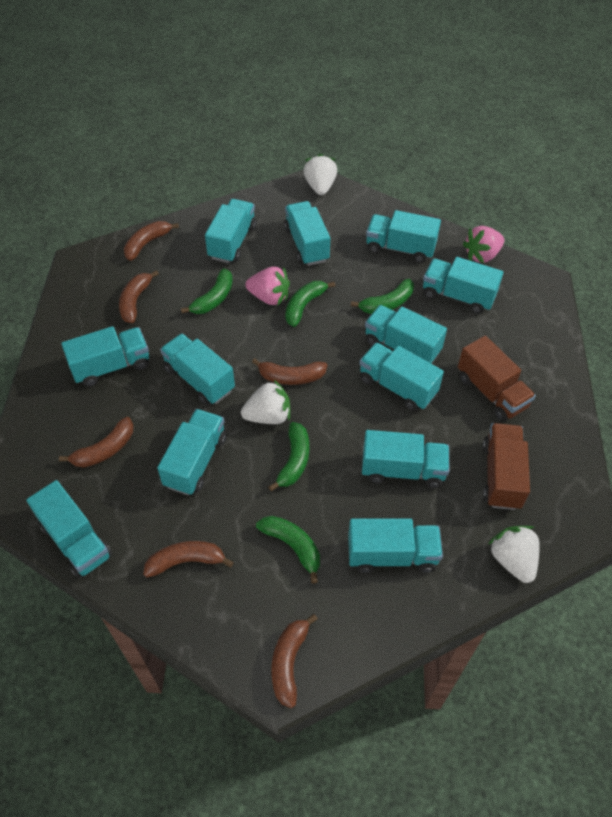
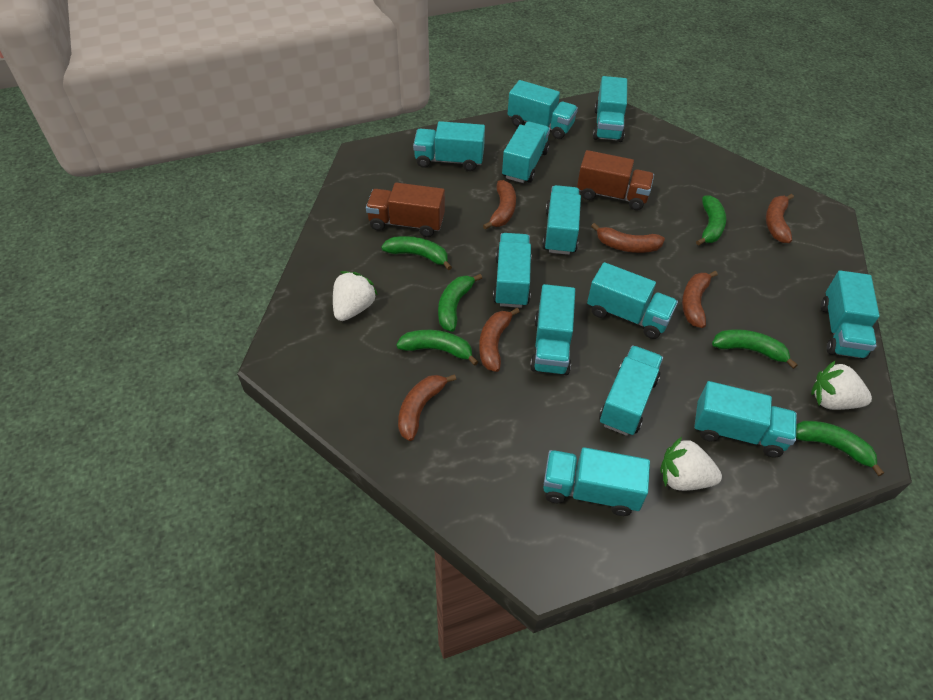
green banana: [181,268,233,314] [256,516,320,584] [268,422,309,491] [286,281,335,327] [351,279,414,314] = 5 -> [381,236,452,270] [397,330,478,366] [438,274,482,332] [696,195,726,246] [712,329,798,369] [796,421,884,476] = 6
pink strawberry: [245,267,290,305] [463,226,504,263] = 2 -> none = 0

